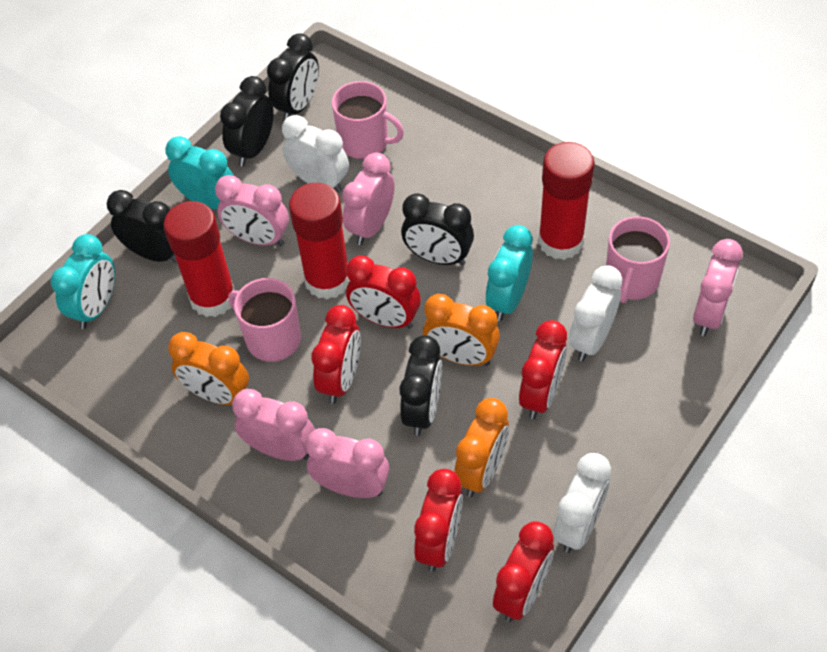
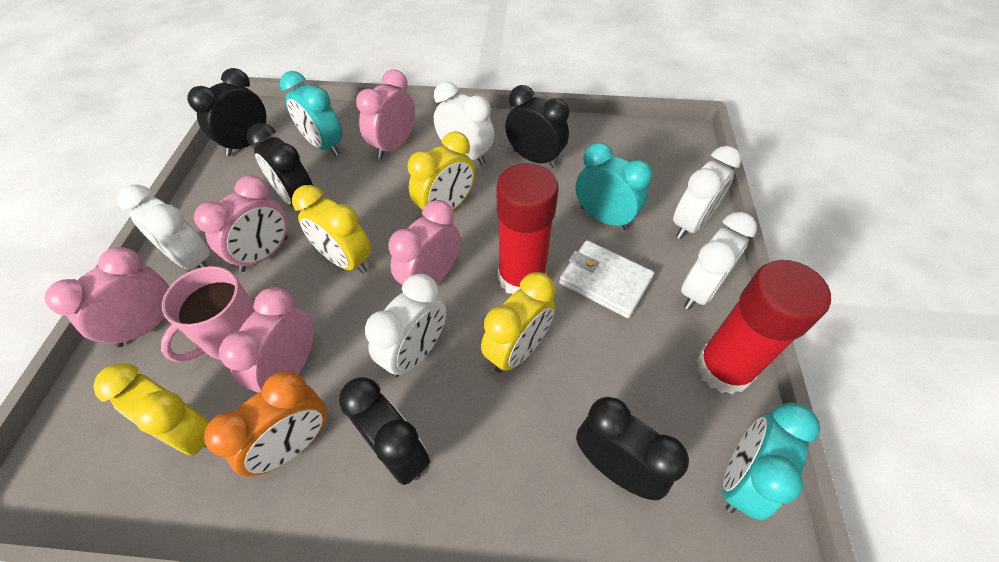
orange clock: [168,332,249,405] [423,294,500,366] [454,398,509,497] = 3 -> [204,371,327,477] = 1
pink mug: [228,278,301,362] [332,81,404,159] [606,216,670,303] = 3 -> [161,266,255,362] = 1
red clock: [311,305,361,404] [346,255,421,329] [414,469,463,572] [493,521,554,622] [519,320,567,419] = 5 -> none = 0
red glue stick: [164,201,235,317] [289,183,350,299] [538,142,595,260] = 3 -> [497,163,559,295] [696,260,831,394] = 2
white clock: [282,115,349,193] [554,453,611,553] [569,265,622,361] = 3 -> [117,185,210,270] [365,274,446,378] [434,81,494,165] [673,146,741,239] [681,212,757,310] = 5
white wallet: none = 0 -> [559,240,654,318] = 1
yellow clock: none = 0 -> [93,363,211,455] [292,185,371,274] [408,131,475,210] [481,272,556,373] = 4

